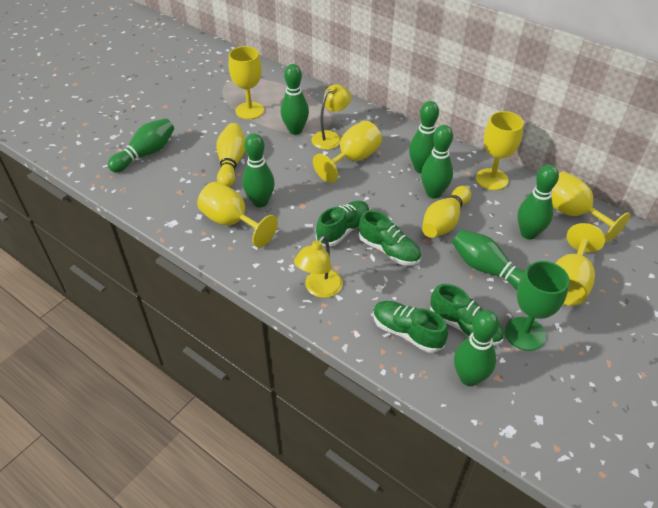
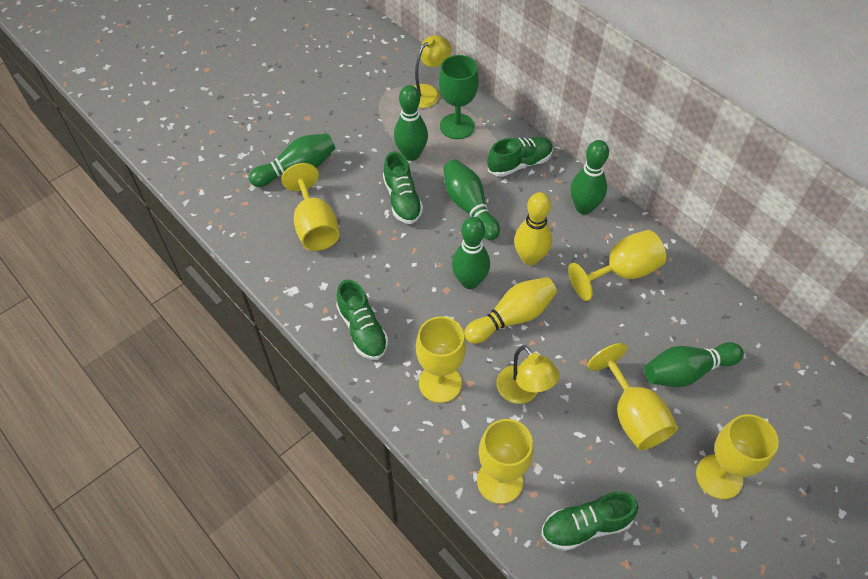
green bowling pin: [108,118,174,172] [242,133,275,207] [281,64,309,135] [409,101,439,173] [421,125,453,199] [452,230,525,290] [454,310,499,386] [517,165,559,240] = 8 -> [249,133,335,187] [394,85,428,161] [443,159,500,240] [452,217,490,289] [570,140,609,214] [644,342,744,387] = 6

